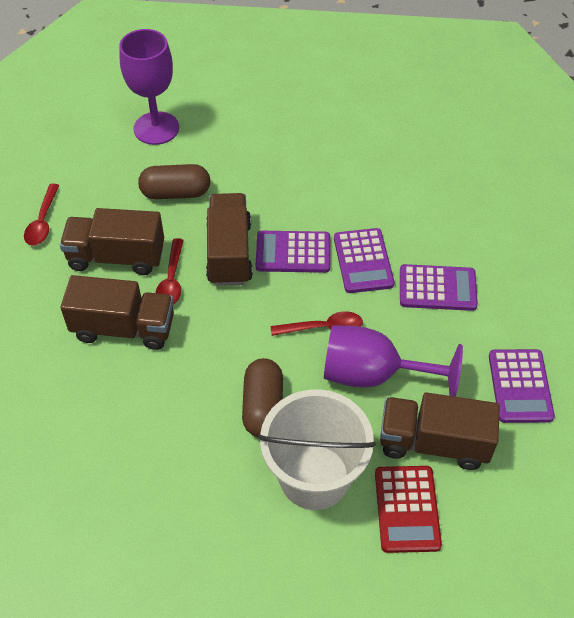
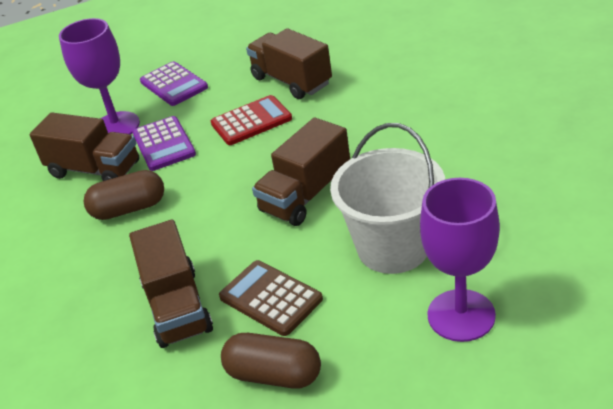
brown calculator: none = 0 -> [219,260,323,336] = 1
purple calculator: [256,231,330,273] [334,228,395,293] [400,264,478,311] [489,349,555,423] = 4 -> [133,116,196,171] [140,61,208,106] = 2
red spoon: [24,184,60,246] [155,238,184,305] [271,311,363,336] = 3 -> none = 0

